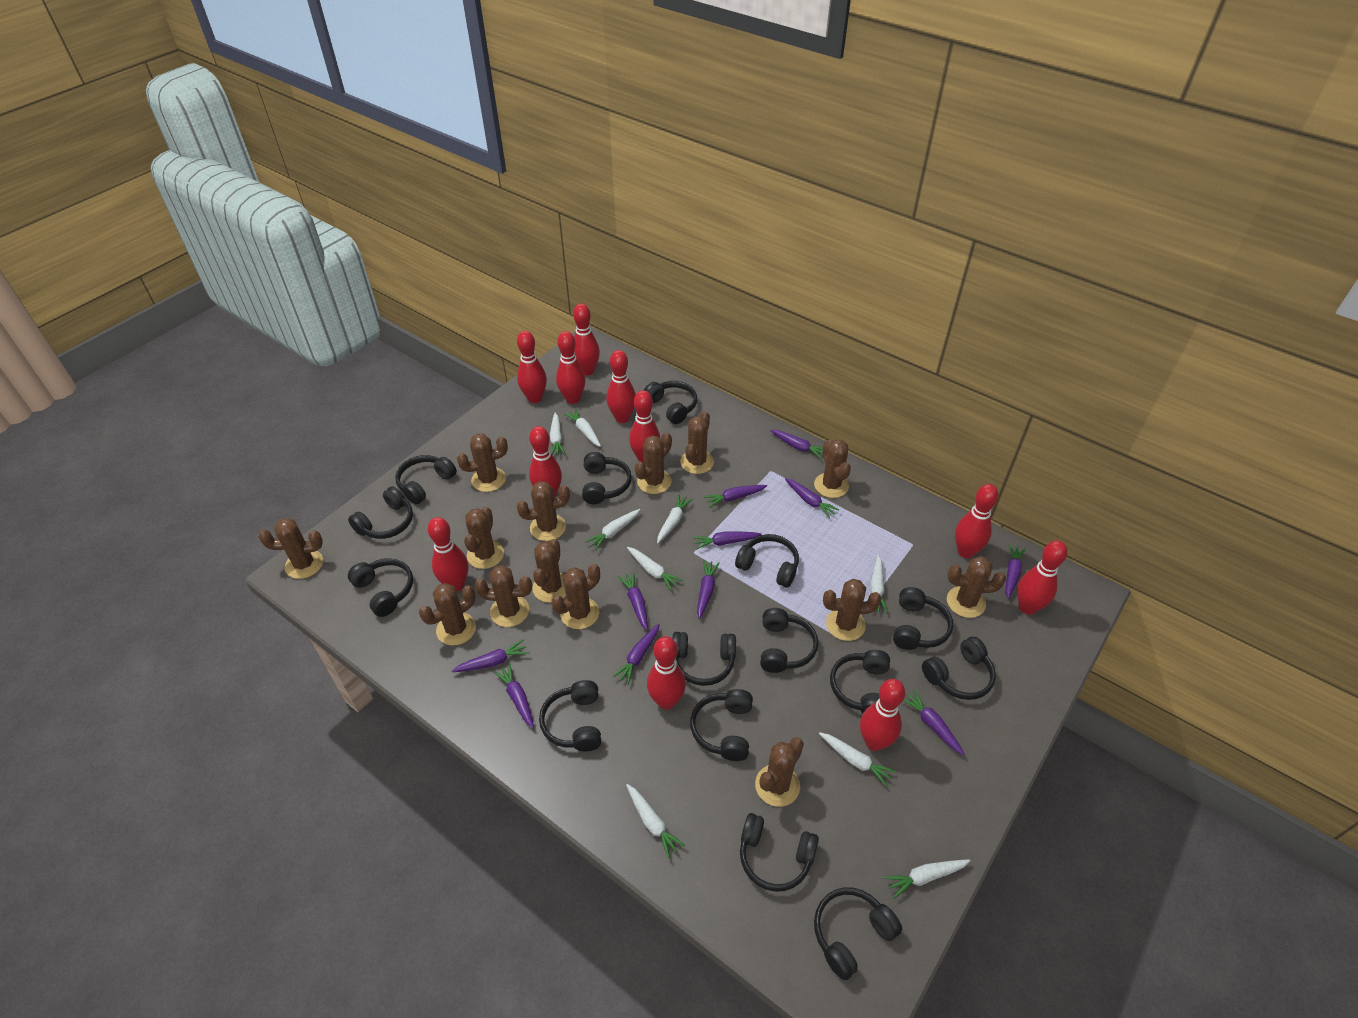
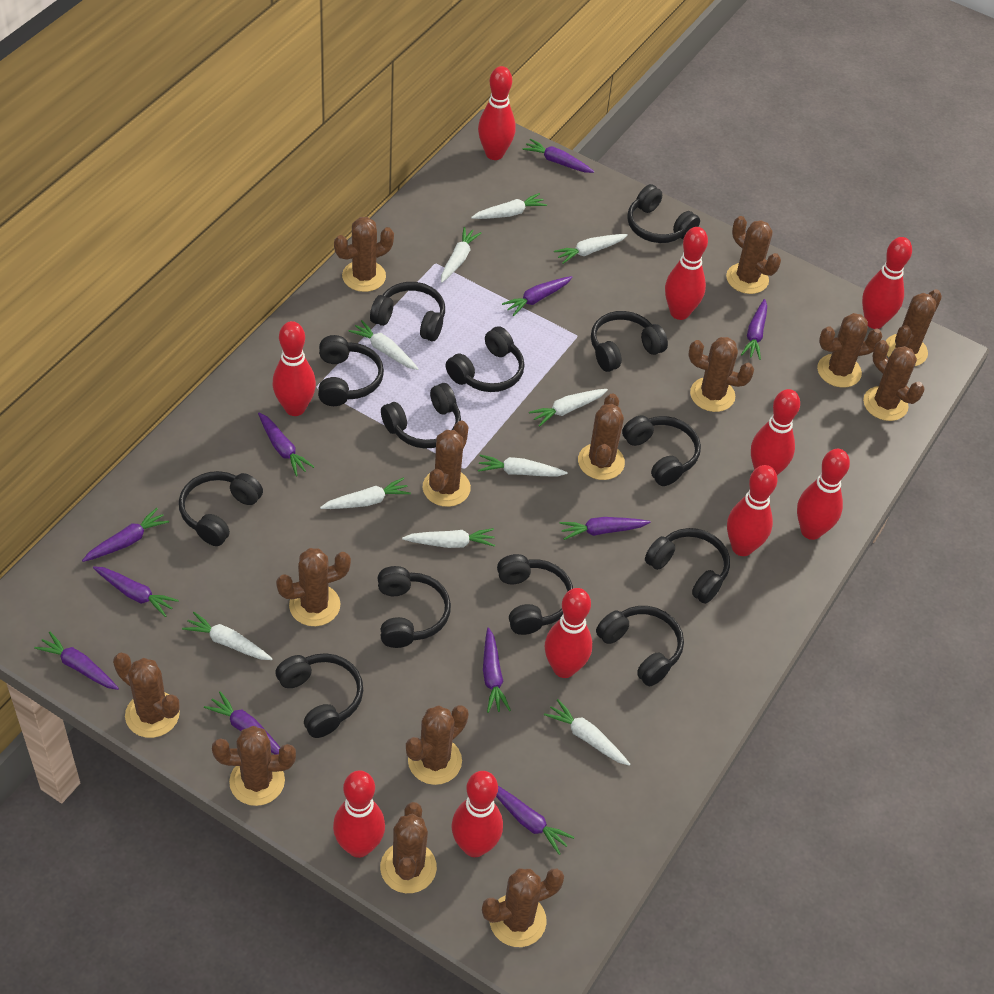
black headphones: [348,486,413,539] [348,558,413,617] [395,455,457,505] [539,680,601,751] [582,452,632,504] [644,381,697,424] [673,632,736,686] [690,689,753,761] [735,534,799,588] [740,813,819,892] [760,608,818,673] [814,887,902,980] [830,650,890,714] [893,587,953,650] [922,637,996,700] = 15 -> [179,471,263,546] [275,653,363,738] [318,335,384,406] [370,282,445,341] [378,566,451,648] [381,383,461,448] [446,327,525,392] [497,554,573,635] [591,311,668,372] [596,606,684,686] [622,415,701,486] [627,184,700,243] [645,528,730,604] = 13
red bowling pin: [428,517,468,591] [517,331,547,403] [529,426,562,497] [556,331,585,404] [573,304,600,376] [606,350,636,423] [629,390,660,463] [647,636,686,709] [860,679,905,751] [955,484,999,558] [1017,540,1068,615] = 11 -> [272,321,316,416] [333,770,385,858] [451,771,503,857] [478,66,516,160] [545,588,592,678] [665,227,708,320] [727,465,777,556] [751,389,800,475] [797,449,850,540] [862,237,912,329] = 10
white carrot: [550,413,566,455] [564,408,601,447] [585,509,640,551] [626,784,685,859] [627,547,683,591] [657,494,693,543] [819,732,896,787] [870,555,888,613] [884,859,970,899] = 9 -> [182,612,273,660] [320,477,411,509] [349,320,419,370] [402,528,495,548] [441,227,482,283] [471,193,547,219] [478,455,568,477] [529,389,608,427] [544,699,630,766] [554,234,628,264] = 10

